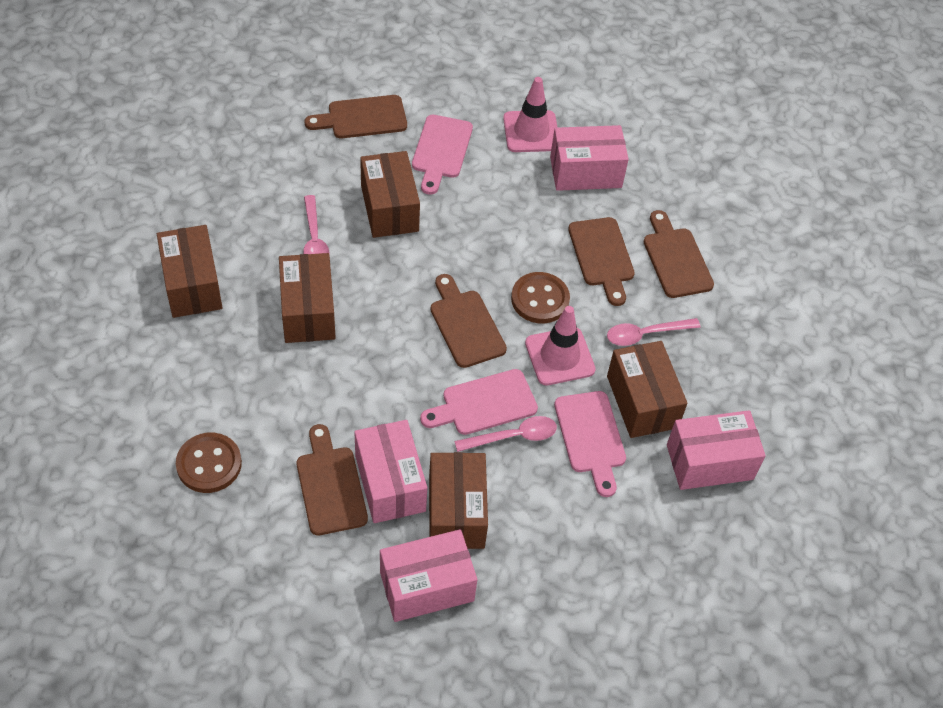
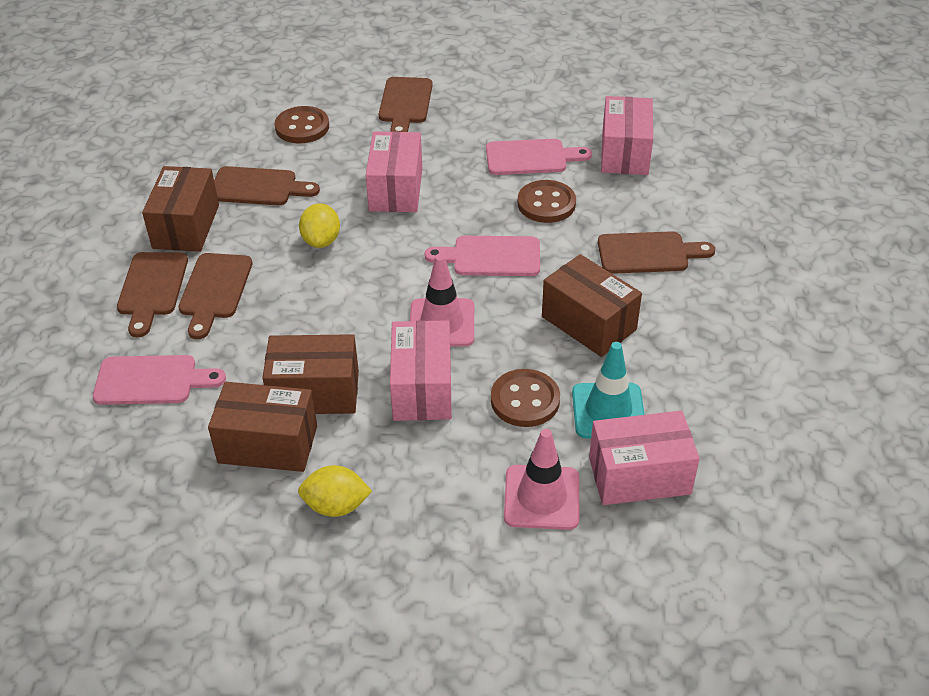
brown box: [157,225,222,318] [279,253,336,343] [360,151,420,238] [429,452,488,549] [607,341,688,438] = 5 -> [142,166,219,252] [208,382,317,472] [263,334,359,414] [542,254,642,357] = 4
brown button: [176,433,242,493] [511,272,570,324] = 2 -> [275,106,329,144] [491,369,560,427] [518,180,576,223] = 3
pink spoon: [303,195,329,254] [454,416,557,452] [607,318,701,346] = 3 -> none = 0
turquoise traffic cone: none = 0 -> [572,342,645,438] = 1
yellow lemon: none = 0 -> [298,465,372,517] [299,203,340,248] = 2

